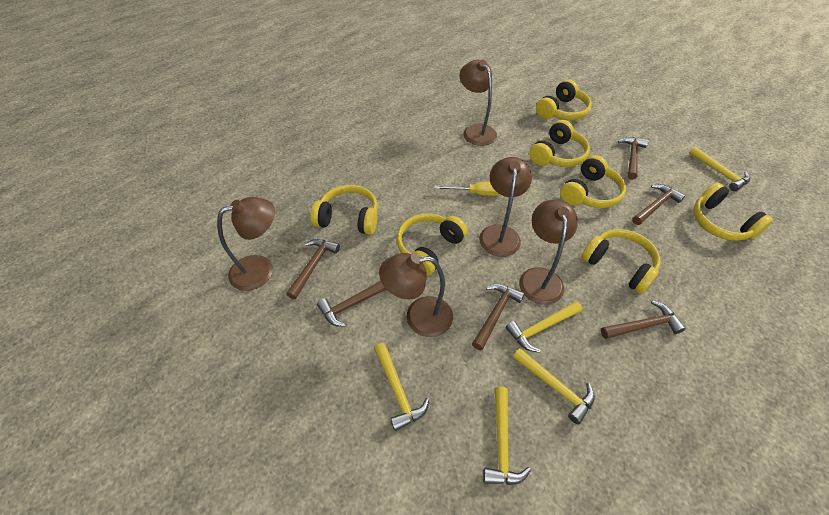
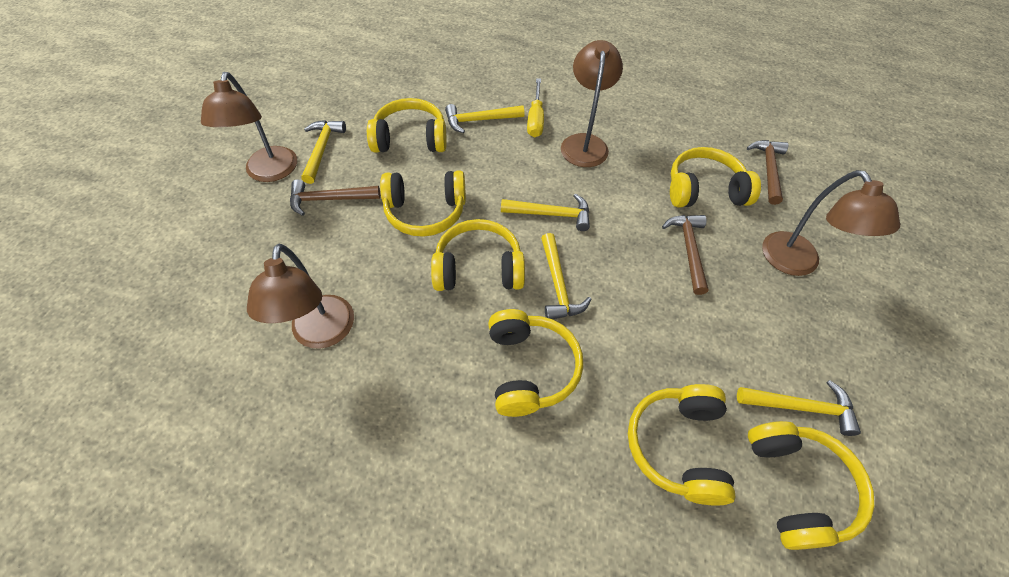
brown hammer: [286,239,340,299] [317,281,387,327] [472,284,525,350] [601,300,686,339] [618,137,649,180] [632,184,686,225] = 6 -> [290,179,380,216] [662,215,708,295] [747,140,788,205] = 3
brown lamp: [217,197,275,291] [379,253,453,337] [460,60,497,146] [479,157,532,257] [519,200,578,305] = 5 -> [201,72,297,182] [247,244,354,349] [561,40,623,167] [762,170,900,276] = 4

